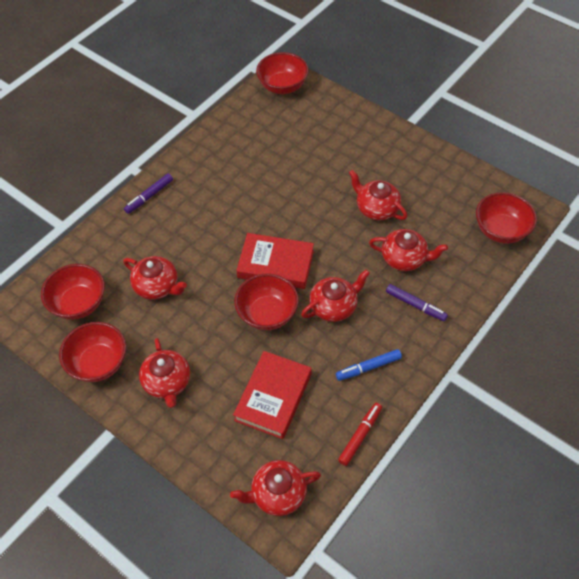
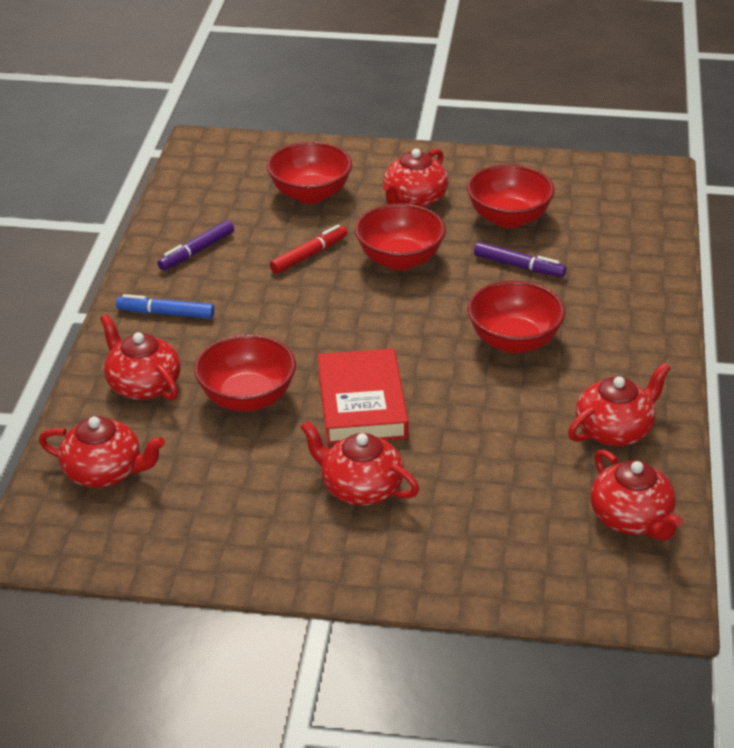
red book: [233,351,312,439] [236,233,314,289] = 2 -> [318,348,409,445] = 1

